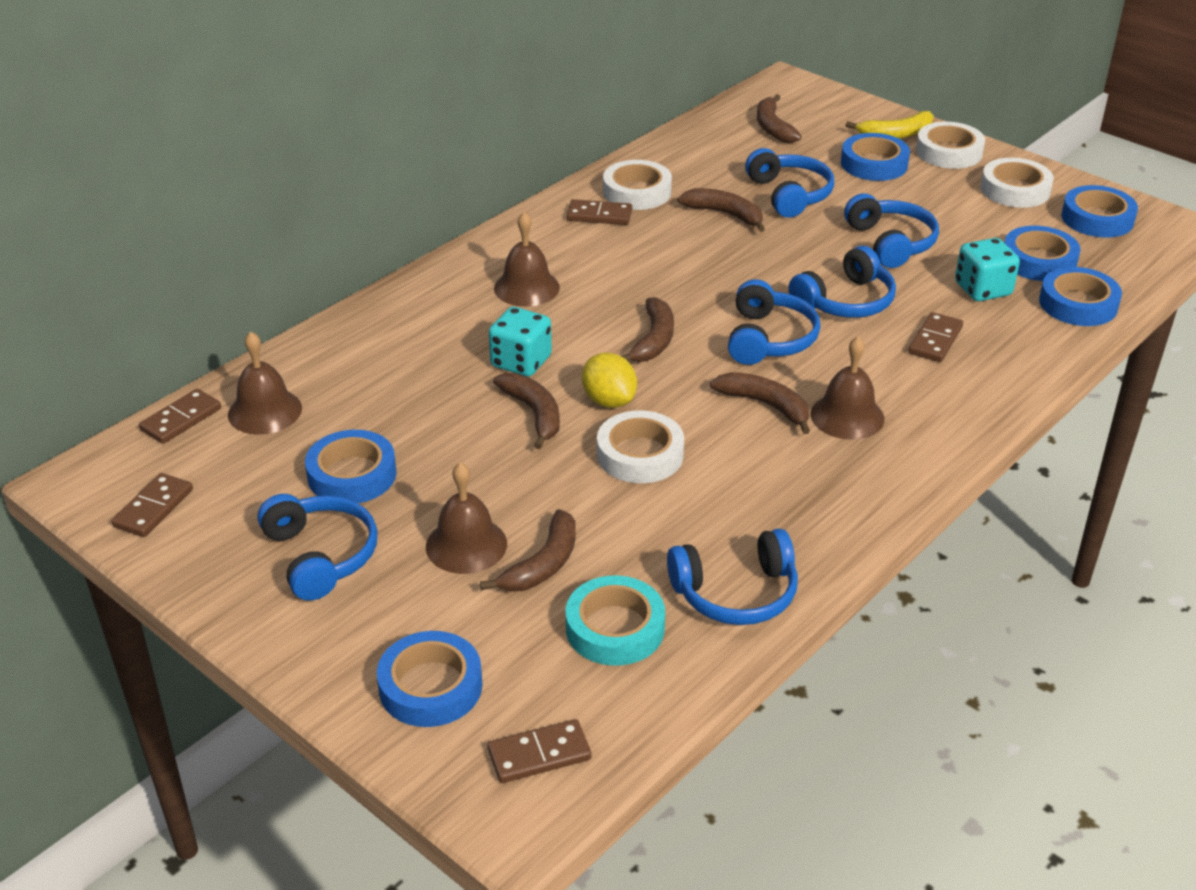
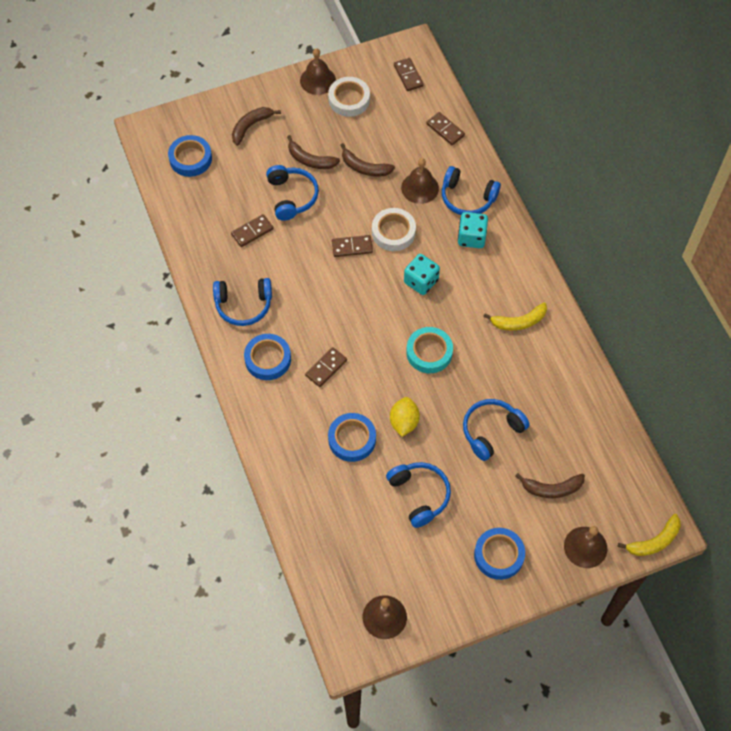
blue headphones: [258,494,378,601] [667,529,798,625] [728,279,821,365] [745,148,834,218] [789,246,896,318] [844,193,939,268] = 6 -> [213,278,272,326] [266,165,319,221] [386,462,451,528] [442,166,501,215] [463,399,530,461] = 5
blue tape: [305,430,397,503] [377,631,482,727] [841,133,910,181] [1004,226,1081,281] [1039,267,1122,326] [1061,185,1138,238] = 6 -> [168,135,212,177] [244,334,291,380] [328,413,376,462] [474,528,525,580] = 4
brown banana: [480,509,576,592] [493,373,560,449] [621,297,674,362] [677,188,765,232] [710,372,810,434] [757,94,802,143] = 6 -> [232,107,281,146] [287,135,340,169] [341,143,395,177] [515,473,585,498] = 4
white tape: [597,410,684,483] [603,160,672,210] [916,122,985,169] [980,158,1054,208] = 4 -> [328,77,370,117] [372,208,416,251] = 2
yellow banana: [845,111,934,139] = 1 -> [483,303,547,331] [618,514,681,556] = 2

